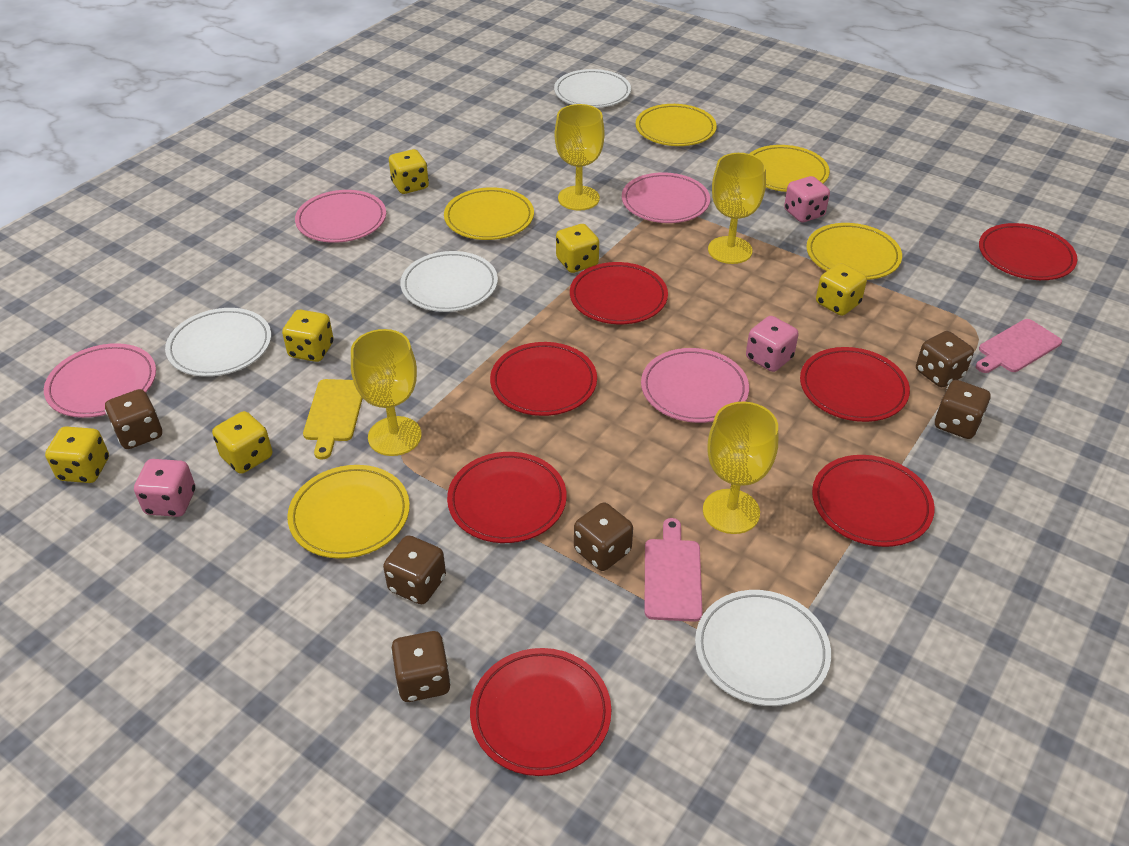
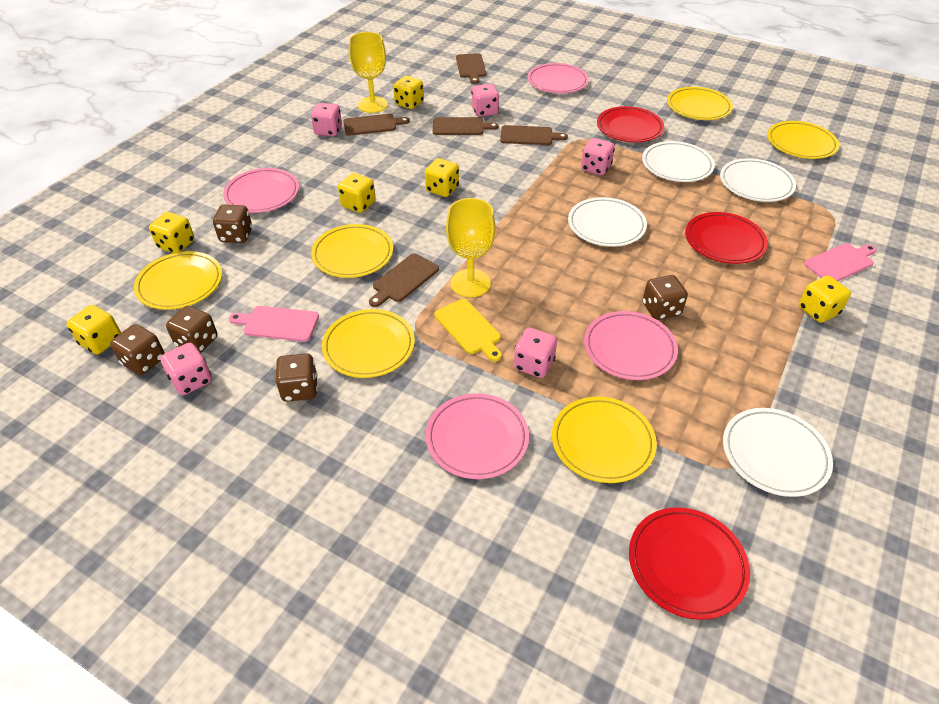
brown cutting board: none = 0 -> [343,114,410,136] [369,253,439,307] [433,117,499,135] [456,53,486,84] [500,125,568,145] = 5
brown dice: [105,389,162,449] [383,535,446,604] [391,631,451,702] [574,503,633,571] [916,331,974,387] [935,380,991,439] = 6 -> [110,324,165,375] [166,306,218,353] [213,205,252,243] [275,353,318,402] [643,275,688,320] = 5
pink dice: [134,459,195,517] [746,316,799,372] [784,176,830,222] = 3 -> [160,343,212,395] [311,103,342,136] [471,84,499,117] [514,328,557,378] [581,138,615,175] = 5
red plate: [447,452,567,543] [470,648,611,776] [490,342,597,416] [570,262,668,324] [800,347,910,422] [812,455,935,547] [979,223,1077,280] = 7 -> [597,106,664,142] [629,507,750,620] [685,212,768,264] = 3
yellow goblet: [351,329,422,456] [555,104,605,211] [703,402,778,534] [708,153,766,264] = 4 -> [349,32,388,113] [446,198,496,297] = 2
yellow plate: [287,465,410,559] [444,187,534,240] [635,104,717,146] [749,145,830,192] [806,223,902,280] = 5 -> [134,251,222,310] [311,224,393,278] [322,309,415,378] [552,397,657,483] [667,87,733,120] [767,121,839,159] = 6

